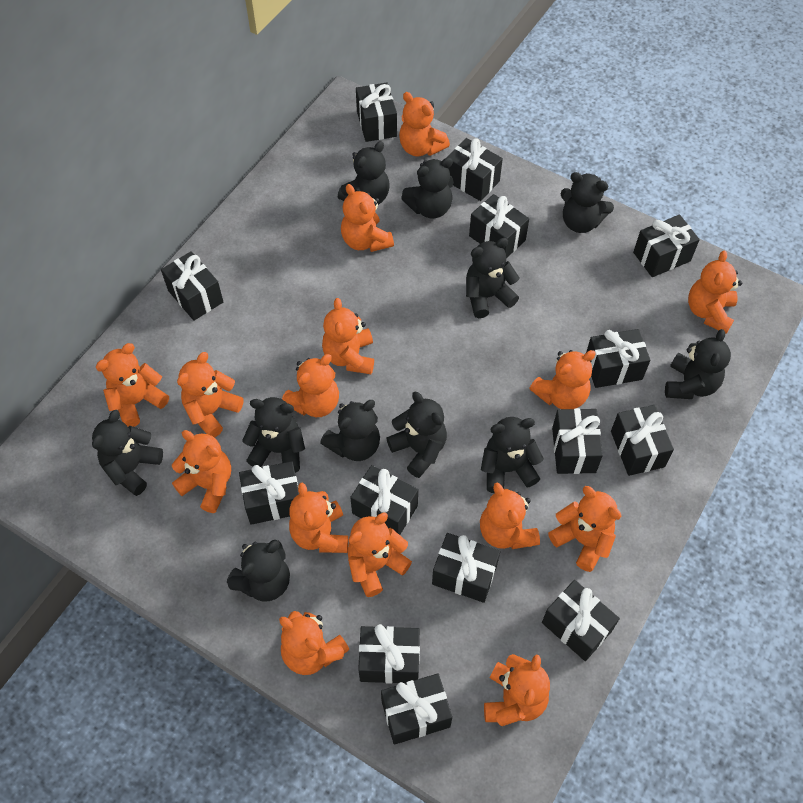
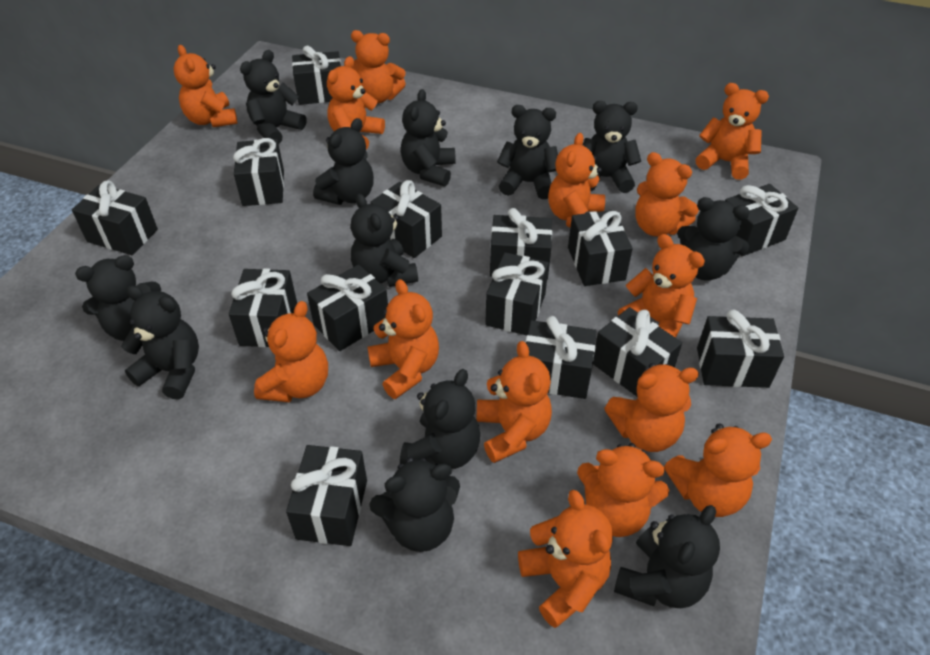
black teddy bear: [92,410,163,496] [227,540,290,602] [242,397,305,473] [320,400,380,461] [338,141,389,205] [386,391,447,478] [401,157,454,218] [466,238,519,318] [481,417,544,493] [560,172,614,233] [665,329,731,399] = 11 -> [75,255,161,341] [121,285,199,400] [240,50,306,144] [313,118,374,205] [351,193,418,287] [369,457,460,552] [400,369,480,469] [401,89,456,186] [497,105,558,199] [583,101,641,193] [614,505,720,608] [677,197,750,281] = 12
orange teddy bear: [96,343,169,427] [172,430,231,513] [177,352,244,438] [279,611,350,675] [282,354,339,417] [289,482,348,553] [322,298,374,374] [341,184,394,252] [347,513,412,597] [399,92,450,156] [480,483,540,549] [484,654,550,726] [529,350,596,409] [548,486,621,572] [688,251,742,334] = 15 -> [174,45,238,127] [254,301,328,402] [327,56,385,150] [351,30,406,104] [368,279,439,399] [477,341,552,463] [518,490,613,628] [548,133,605,227] [577,443,669,537] [604,363,699,452] [618,234,705,338] [635,152,699,237] [664,423,772,517] [696,83,769,180] = 14

